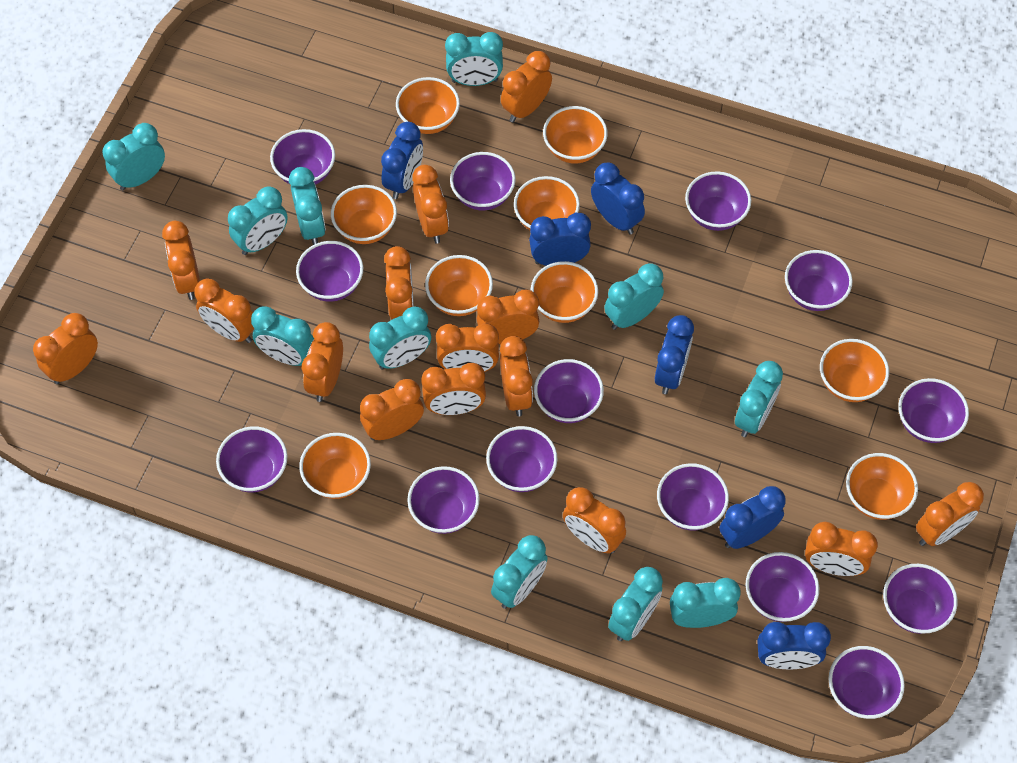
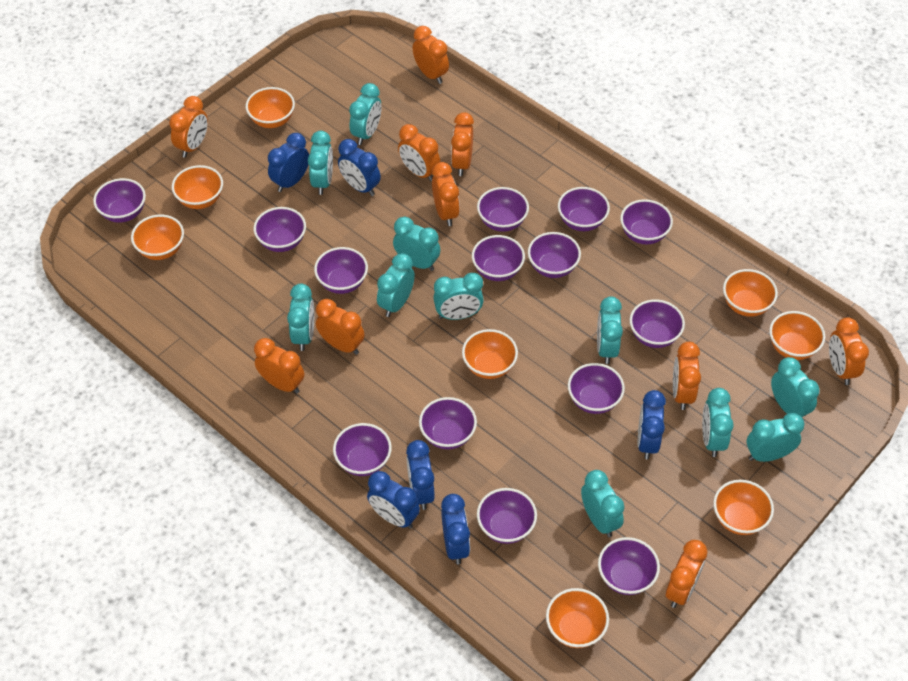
orange bowl: [299,433,371,499] [331,185,397,244] [396,77,460,134] [425,255,493,316] [514,176,580,230] [531,261,598,323] [543,106,608,164] [820,339,889,402] [846,453,918,520] = 9 -> [131,215,184,260] [172,165,223,209] [246,87,295,128] [462,329,518,379] [546,588,609,648] [713,480,774,535] [723,269,778,317] [769,311,825,360] = 8
orange clock: [33,313,98,384] [162,221,200,300] [194,279,254,343] [302,322,343,402] [360,379,424,440] [384,246,414,319] [412,165,449,244] [421,363,486,415] [436,323,499,372] [477,290,539,344] [500,336,533,416] [501,51,552,122] [563,487,626,553] [805,522,878,576] [916,482,984,546] = 15 -> [169,96,208,158] [254,338,304,394] [316,299,364,355] [398,124,440,182] [413,26,449,84] [432,162,460,226] [451,112,474,176] [666,540,707,608] [673,342,701,410] [829,317,869,385] = 10

